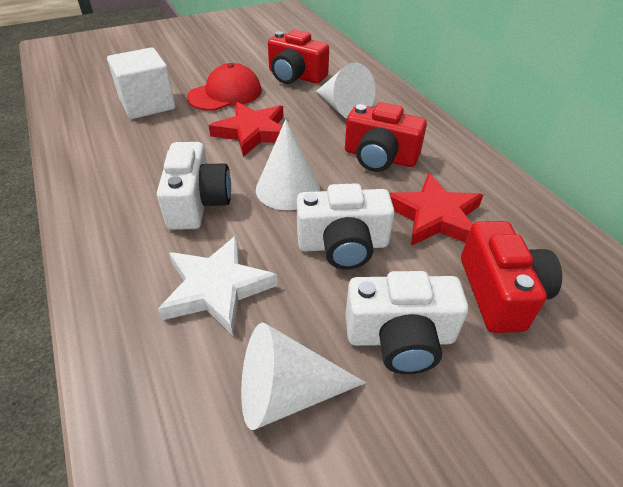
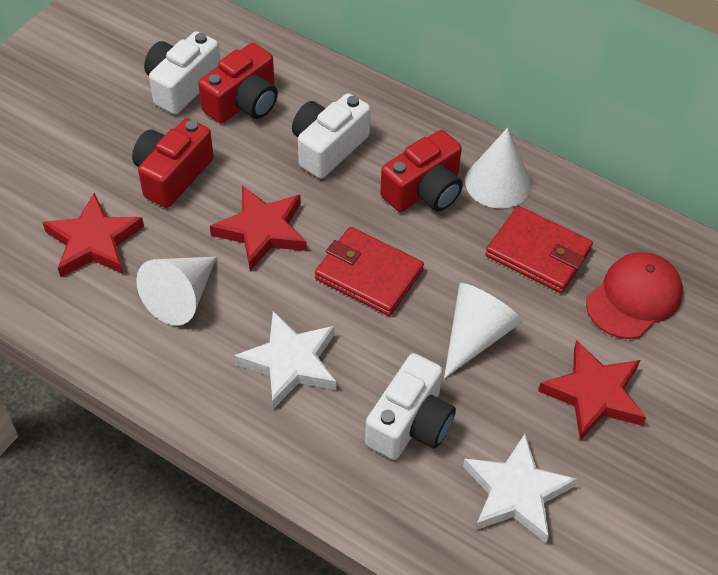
red star: [209,102,283,157] [389,173,483,246] = 2 -> [42,193,144,278] [210,186,307,271] [538,340,646,440] = 3
red wallet: none = 0 -> [315,227,424,316] [486,206,593,293] = 2
white cube: [107,47,176,119] = 1 -> none = 0
white star: [158,235,278,336] = 1 -> [234,311,336,409] [463,434,577,543] = 2

